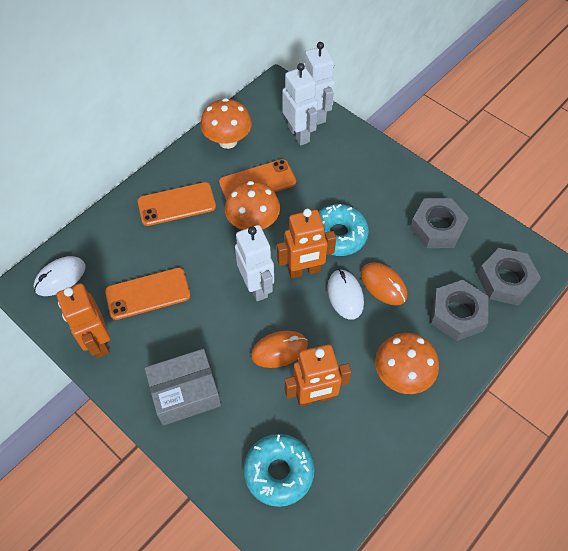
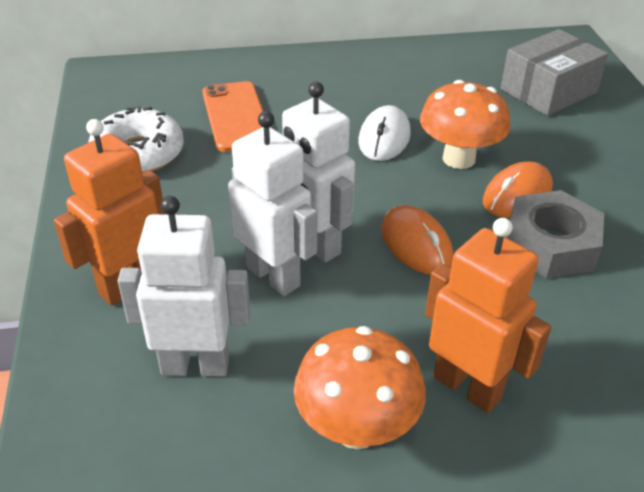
grey nut: [410,198,469,248] [431,280,489,341] [477,248,541,305] = 3 -> [507,190,604,278] = 1
orange mushroom: [200,98,252,149] [225,181,280,230] [375,333,439,394] = 3 -> [294,326,426,449] [420,80,511,169] = 2
orange phone: [105,268,191,320] [138,182,216,226] [219,159,296,200] = 3 -> [202,81,264,152] = 1
orange robot: [57,283,110,358] [277,209,336,279] [285,344,351,406] = 3 -> [54,119,165,306] [425,218,551,413] = 2
turquoise donut: [244,434,315,507] [319,204,369,256] = 2 -> none = 0
white donut: none = 0 -> [89,106,184,173] = 1
white mouse: [34,256,86,296] [327,269,364,320] = 2 -> [358,105,411,161] = 1

